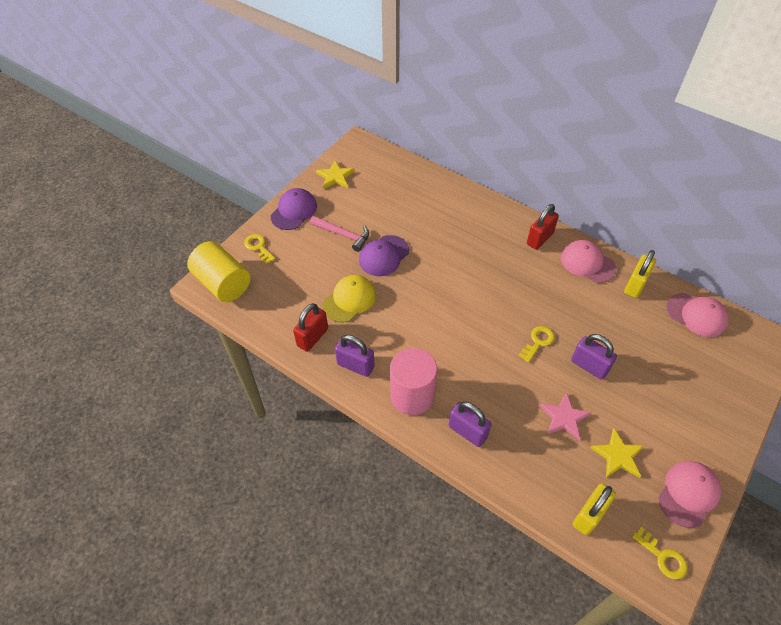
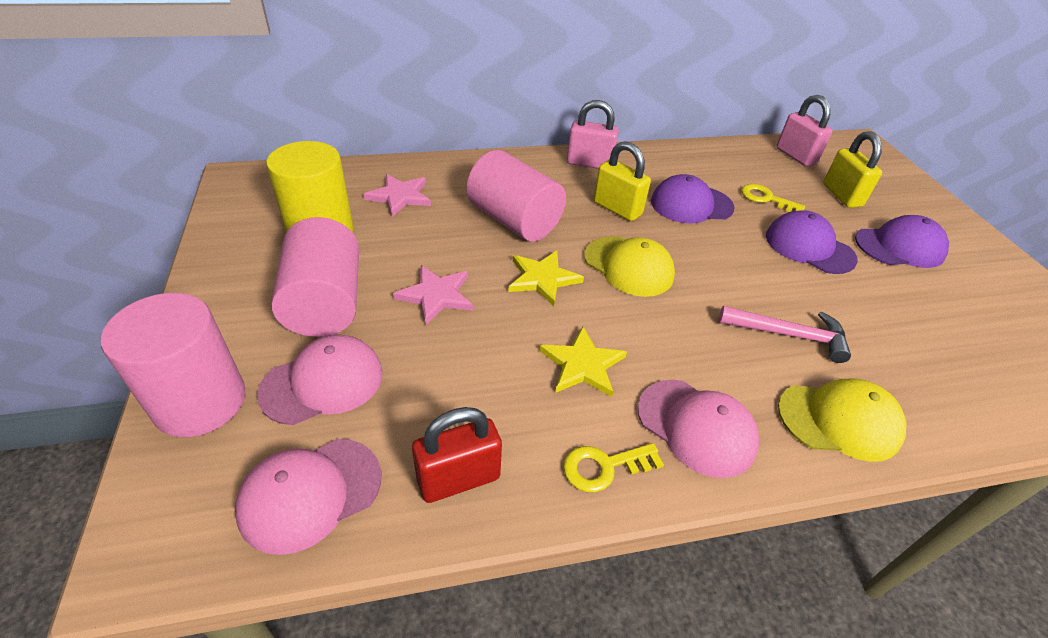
pink cylinder: [390,348,437,415] = 1 -> [101,293,245,437] [271,217,359,337] [466,150,566,242] = 3
pink padlock: none = 0 -> [567,100,619,169] [777,95,833,166] = 2
pink star: [539,392,591,440] = 1 -> [363,174,431,217] [393,265,473,325] = 2
purple cap: [271,188,317,230] [359,235,409,276] = 2 -> [651,174,735,224] [766,210,858,274] [855,215,949,268] = 3
purple padlock: [335,335,375,377] [449,401,492,447] [571,334,617,380] = 3 -> none = 0
red padlock: [293,303,328,352] [527,204,559,250] = 2 -> [412,407,502,503] = 1
yellow cap: [323,275,376,322] = 1 -> [584,237,675,297] [778,379,906,462] = 2
yellow key: [244,234,276,264] [519,326,555,363] [632,527,687,579] = 3 -> [563,443,664,492] [741,184,805,212] = 2

